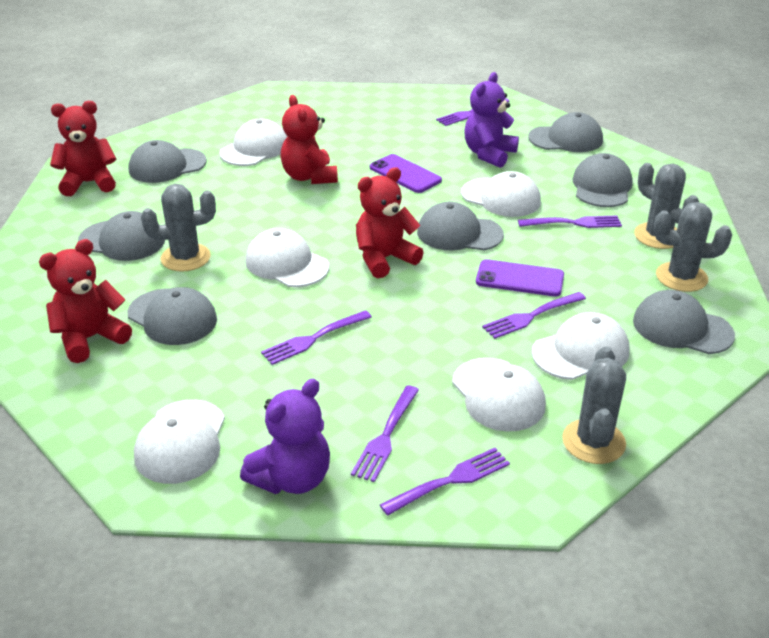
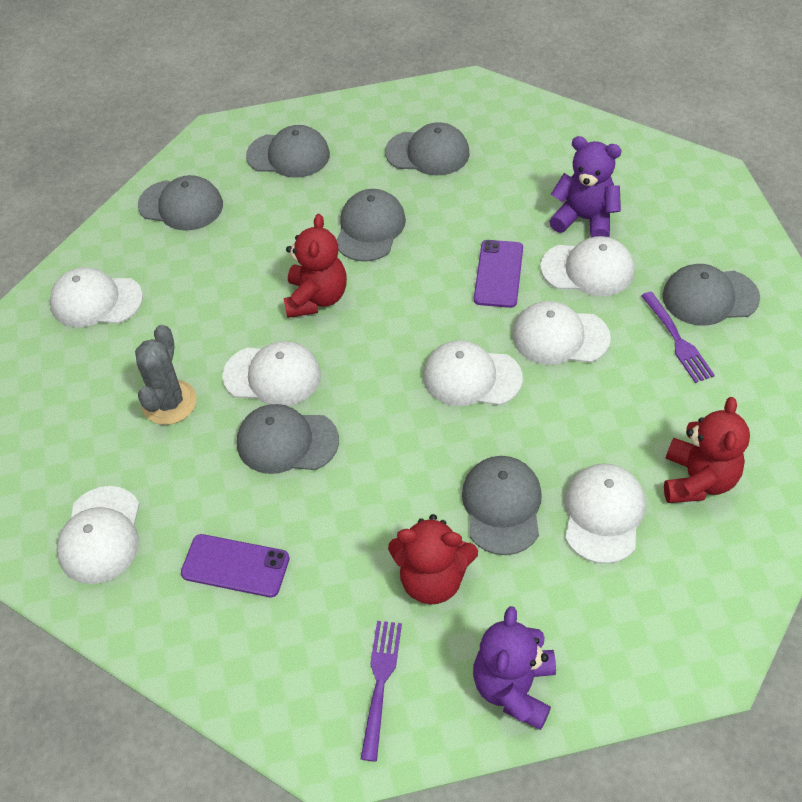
grey cactus: [141,184,216,272] [562,346,626,464] [634,163,699,249] [654,202,732,292] = 4 -> [135,325,197,425] = 1
purple fork: [261,310,372,365] [351,385,419,482] [380,448,510,516] [436,98,509,126] [482,292,586,339] [518,216,622,228] = 6 -> [361,621,402,762] [641,291,715,383] = 2
red teddy bear: [39,239,132,363] [50,101,116,196] [280,95,338,184] [356,167,424,278] = 4 -> [284,214,347,318] [388,514,478,604] [664,397,750,503] = 3
white cap: [134,400,225,484] [219,119,287,166] [245,228,329,287] [452,358,546,432] [461,171,541,217] [532,312,629,380] = 6 -> [50,267,143,327] [56,486,140,584] [222,341,321,406] [423,340,523,406] [512,301,611,365] [540,236,634,296] [565,463,646,564] = 7

